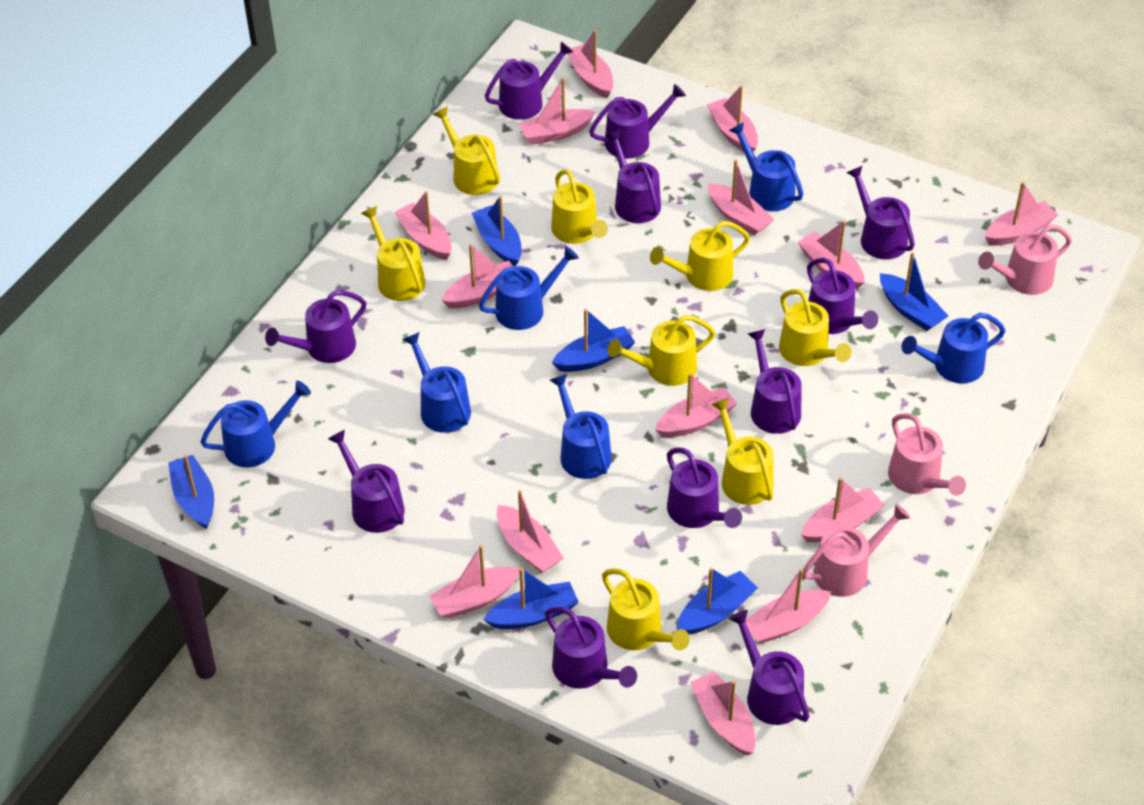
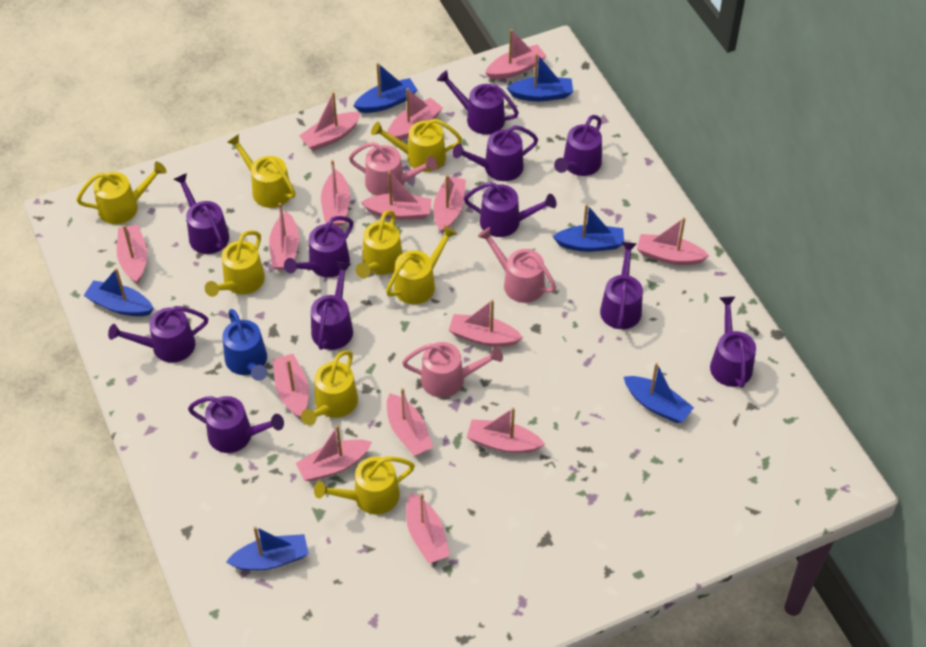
blue watering can: [200,381,311,467] [403,332,471,433] [479,246,579,330] [550,374,612,479] [729,122,803,211] [901,313,1006,383] = 6 -> [223,309,267,381] = 1
pink boat: [394,191,452,260] [429,545,519,618] [441,244,514,308] [497,490,564,573] [518,78,595,145] [568,30,613,98] [655,373,737,437] [690,671,756,755] [707,85,758,152] [708,159,774,235] [745,569,831,644] [798,221,865,289] [801,478,885,542] [985,182,1058,245] = 14 -> [117,225,147,284] [269,203,299,270] [273,354,309,419] [296,425,372,481] [299,92,361,151] [321,160,350,226] [361,171,432,220] [387,88,443,140] [387,388,433,456] [406,493,450,564] [433,175,466,233] [448,300,523,347] [467,407,545,453] [485,29,546,80] [637,217,709,265] = 15

